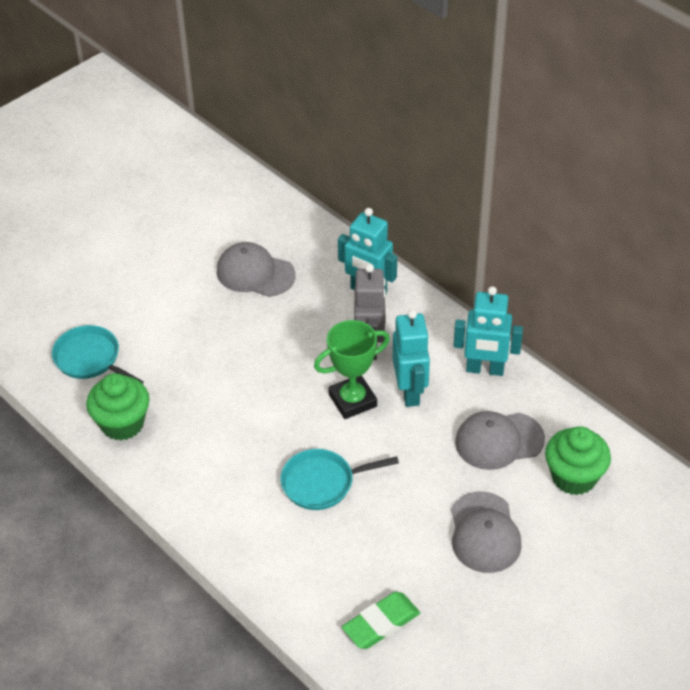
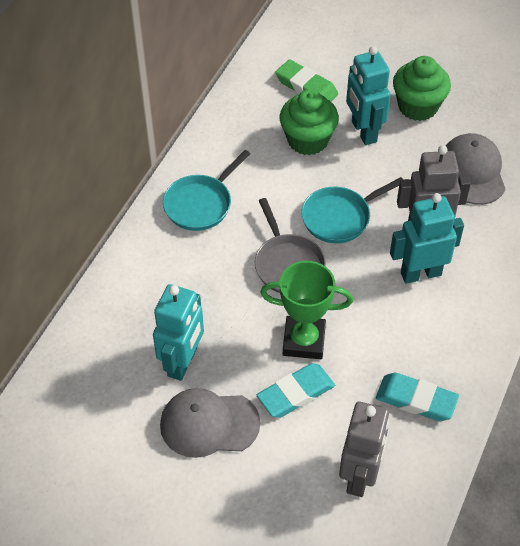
grey cap: [217,242,296,297] [451,491,522,573] [455,411,545,470] = 3 -> [160,388,260,458] [446,133,505,205] = 2
grey pan: none = 0 -> [255,198,326,293] = 1
grey robot: [354,264,386,360] = 1 -> [339,402,390,497] [397,145,471,221] = 2
turquoise eraser: none = 0 -> [257,363,335,418] [376,373,459,421] = 2

